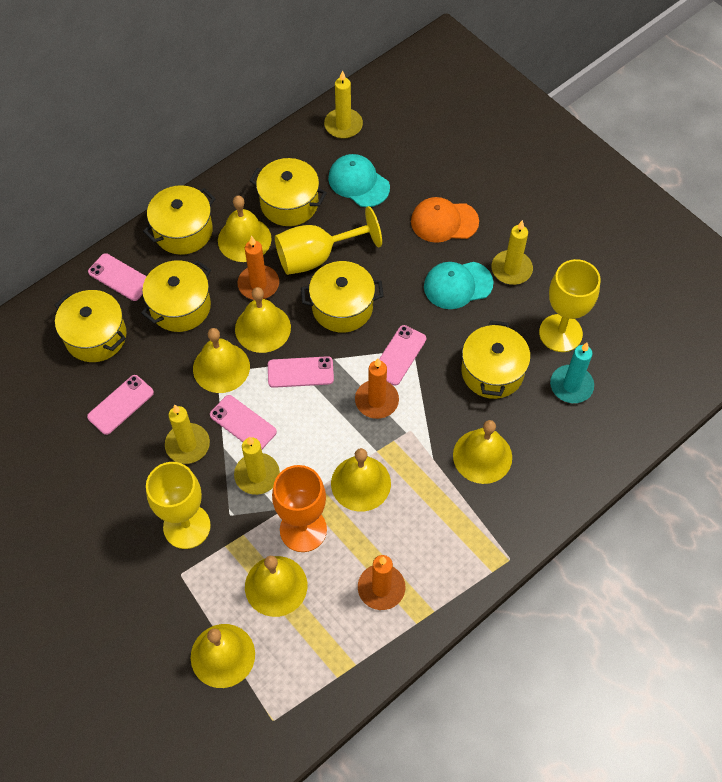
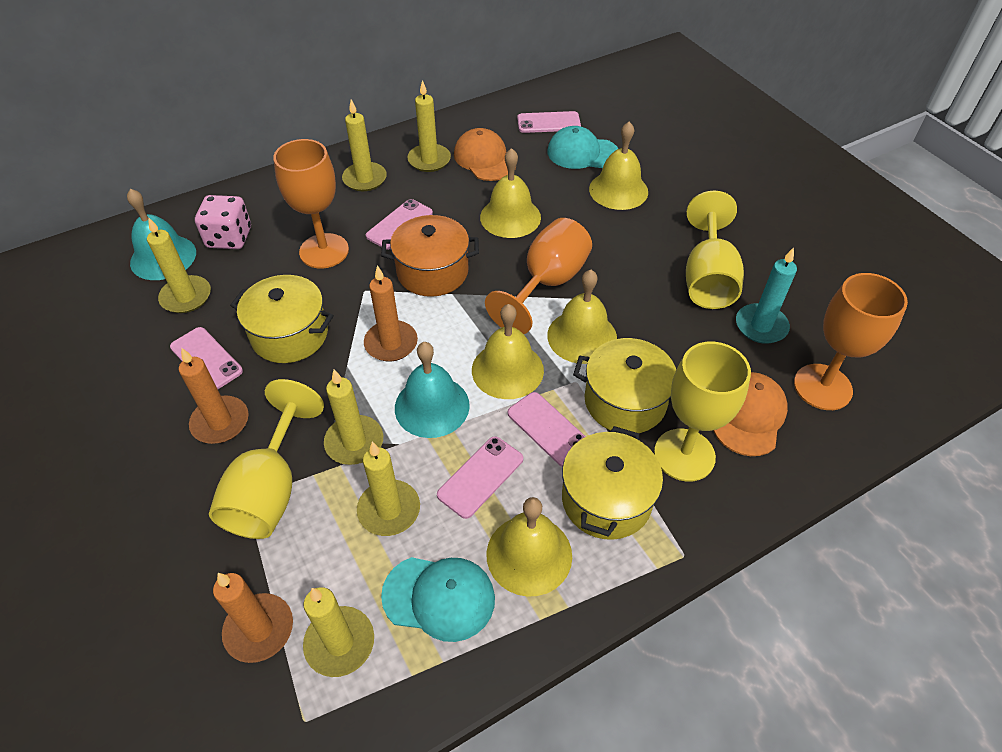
orange cap: [411,197,479,243] = 1 -> [454,128,516,181] [713,372,788,456] = 2
orange goblet: [272,465,327,552] = 1 -> [273,139,349,269] [485,218,592,334] [794,273,908,410] = 3
orange pot: none = 0 -> [381,215,479,297] = 1
pink dice: none = 0 -> [195,195,251,249] = 1
turquoise bell: none = 0 -> [127,189,196,280] [395,342,470,438] = 2
yellow bell: [191,624,255,688] [193,328,250,393] [218,196,272,262] [235,287,291,353] [245,556,307,617] [331,448,391,512] [453,420,512,484] = 7 -> [472,304,544,399] [480,148,541,238] [486,497,572,597] [547,270,617,364] [589,122,648,210] = 5
yellow candle: [165,405,210,464] [234,437,280,495] [324,70,363,139] [492,220,533,285] = 4 -> [147,217,211,313] [303,587,374,677] [324,369,383,465] [342,99,387,191] [357,442,420,536] [407,80,451,172] = 6
yellow pot: [55,290,127,362] [141,260,211,332] [143,185,216,255] [249,158,327,226] [301,261,384,333] [461,320,531,399] = 6 -> [230,275,334,363] [562,426,663,540] [573,338,676,433] = 3

